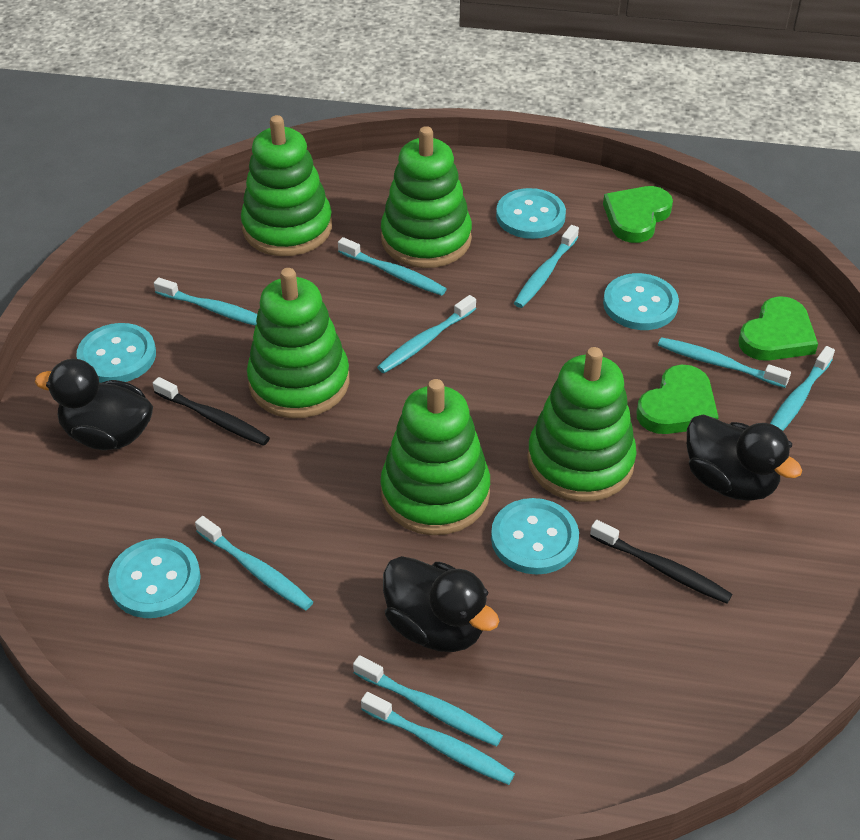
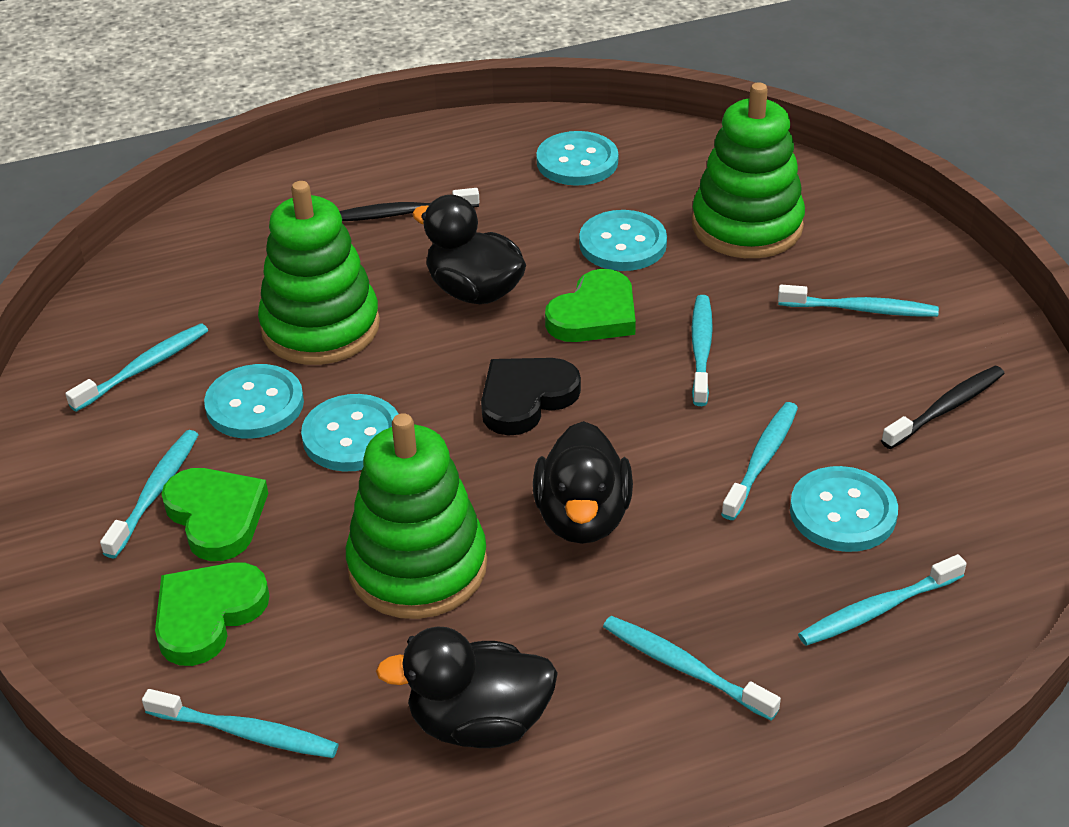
black heart: none = 0 -> [481,358,581,436] = 1
green stacking toy: [241,115,332,256] [247,268,349,418] [381,126,472,268] [381,379,490,535] [527,347,637,502] = 5 -> [258,181,380,365] [346,413,487,619] [692,82,805,258] = 3
turquoise toothbrush: [154,277,257,326] [195,516,313,611] [338,237,446,296] [353,655,503,747] [361,692,515,785] [377,295,476,373] [514,225,579,308] [658,337,791,388] [770,346,835,431] = 9 -> [65,323,208,412] [100,430,199,558] [142,689,339,758] [603,616,781,720] [692,295,713,406] [721,402,798,520] [778,285,939,317] [798,554,967,646] = 8

